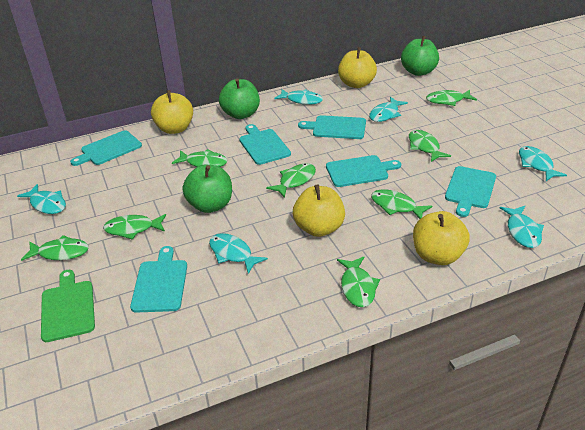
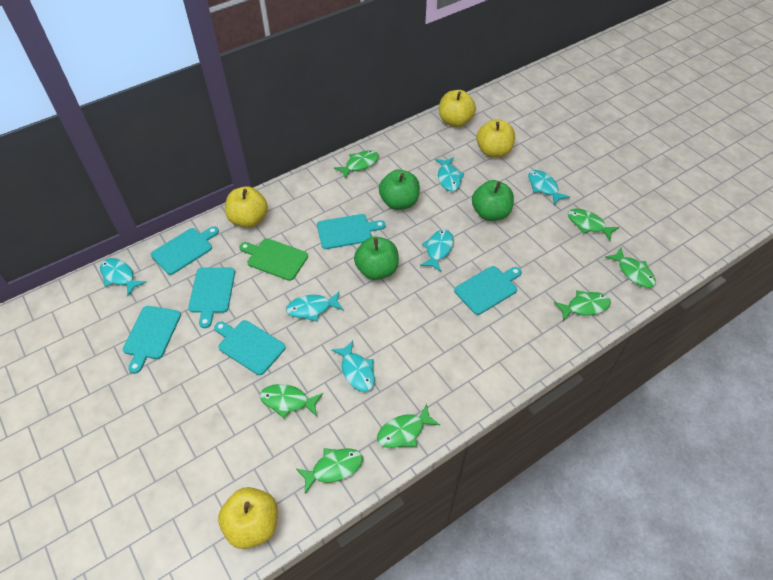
green fish: [21,235,89,261] [103,214,166,240] [172,149,227,167] [266,163,316,198] [337,256,380,307] [371,190,432,219] [409,130,451,162] [426,90,477,106] = 8 -> [260,384,323,418] [296,448,363,494] [334,150,379,179] [377,404,440,448] [554,290,611,321] [568,209,620,241] [605,248,656,288] = 7

